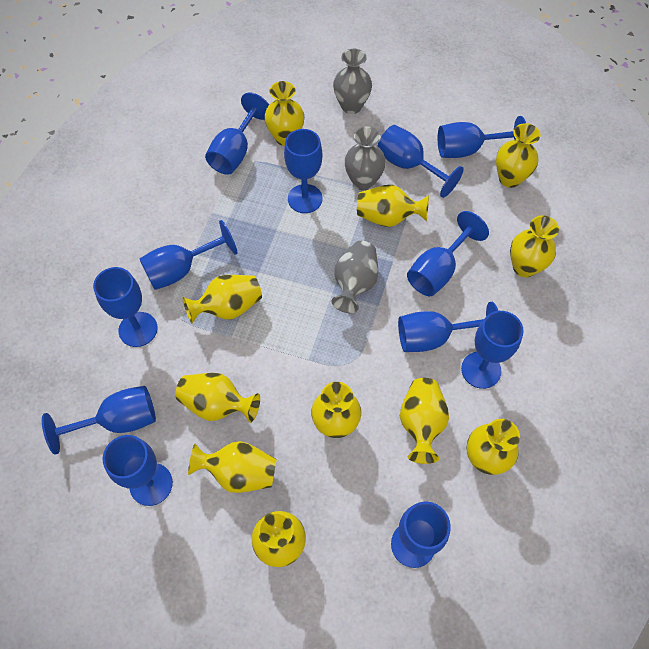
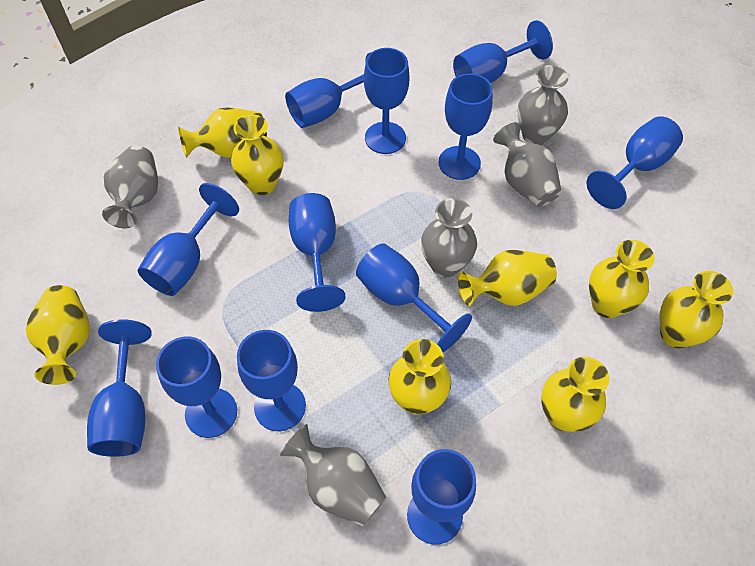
grey vase: [332,241,378,313] [333,49,372,114] [344,126,386,191] = 3 -> [102,145,158,229] [280,424,386,526] [421,198,477,278] [493,122,562,207] [517,65,568,145] = 5
yellow vase: [175,373,260,423] [182,275,262,324] [188,441,277,493] [252,511,306,567] [264,81,304,146] [311,382,361,438] [357,185,429,227] [400,378,449,464] [466,419,520,475] [496,123,541,188] [510,215,559,277] = 11 -> [26,285,90,385] [178,107,267,158] [231,115,284,195] [389,339,451,415] [458,250,557,306] [541,357,609,432] [589,240,654,318] [660,271,733,348] = 8

